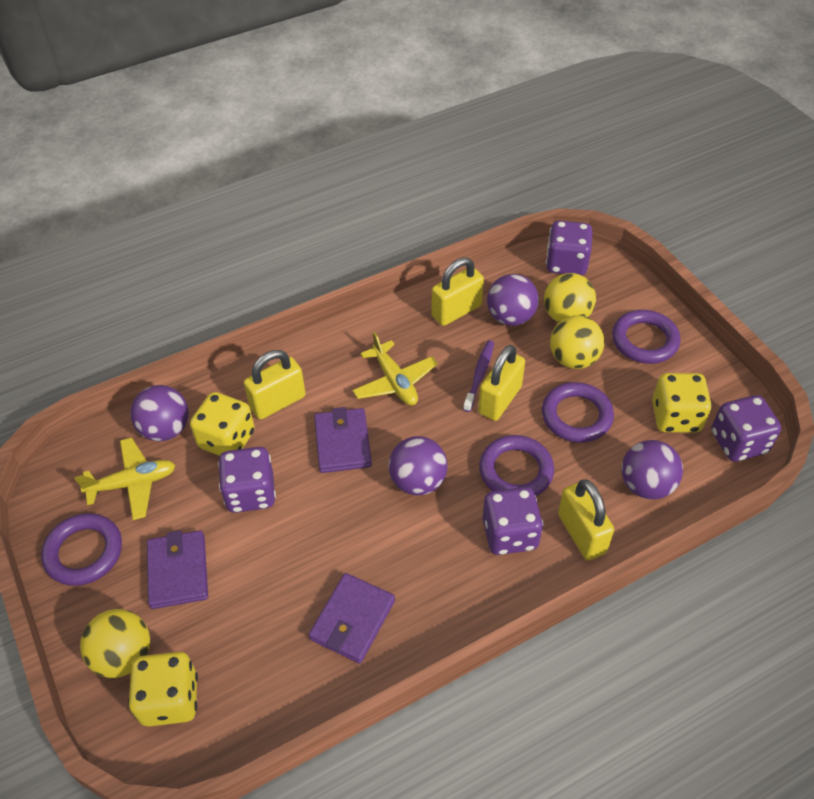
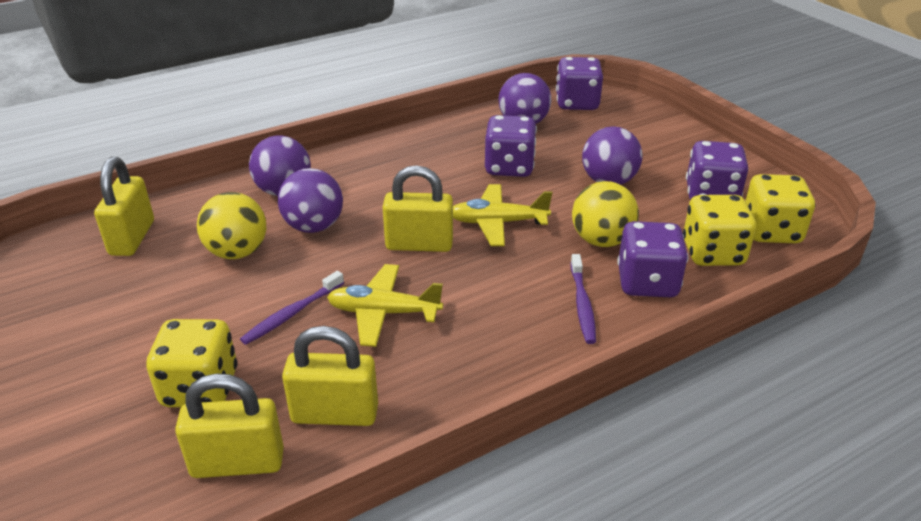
purple ring: [41,513,122,586] [479,435,554,496] [542,382,614,443] [612,310,680,364] = 4 -> none = 0
purple toothbrush: [463,340,494,412] = 1 -> [240,271,344,345] [570,254,596,344] = 2
purple wallet: [147,530,208,609] [309,573,395,664] [314,407,372,473] = 3 -> none = 0
yellow ball: [80,609,150,678] [544,273,596,322] [550,315,605,369] = 3 -> [197,192,267,259] [572,181,639,247] = 2

